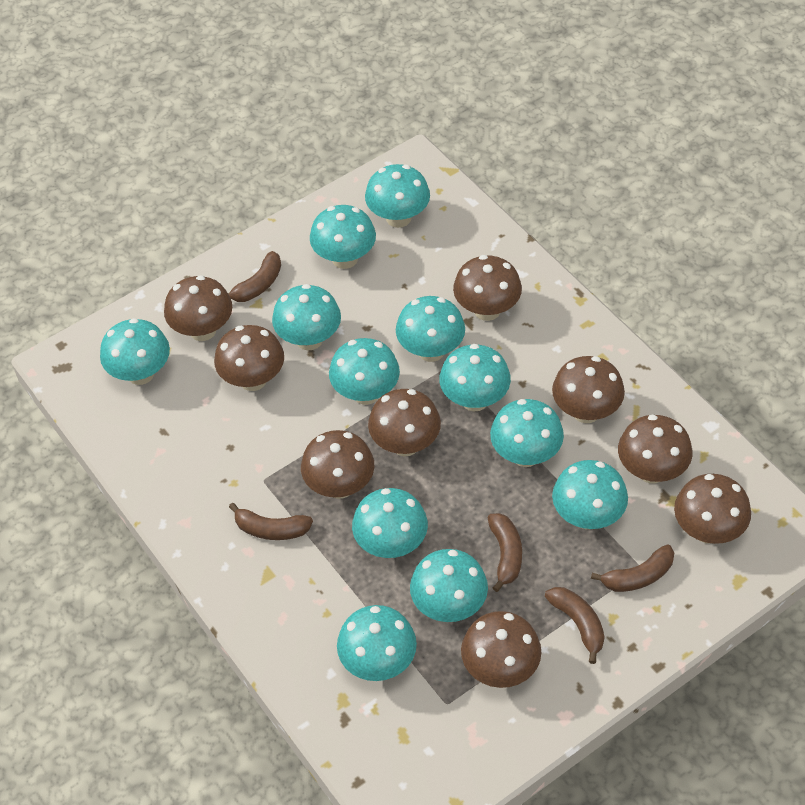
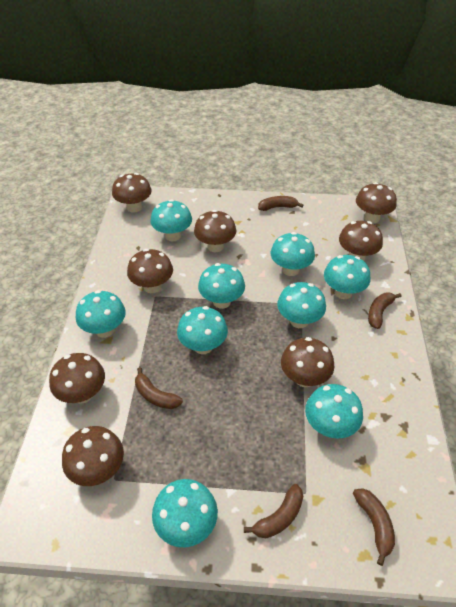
brown mushroom: [164,275,232,341] [214,325,284,391] [301,430,374,499] [368,389,441,456] [453,255,522,321] [461,611,542,688] [552,356,625,423] [618,415,692,483] [674,474,751,544] = 9 -> [49,353,105,404] [62,426,124,486] [112,173,152,213] [127,249,173,293] [194,210,236,252] [281,337,334,387] [339,221,383,261] [356,182,397,223] = 8
turquoise mushroom: [100,318,170,385] [272,284,341,350] [310,205,376,269] [329,338,400,405] [337,605,417,681] [352,488,428,558] [365,164,430,228] [396,296,465,362] [410,549,488,622] [439,344,511,412] [490,399,564,467] [552,460,628,529] = 12 -> [76,290,126,338] [151,199,192,241] [152,479,218,547] [177,306,228,354] [198,263,245,309] [271,232,315,276] [277,282,326,328] [305,384,363,439] [324,255,371,299] = 9

